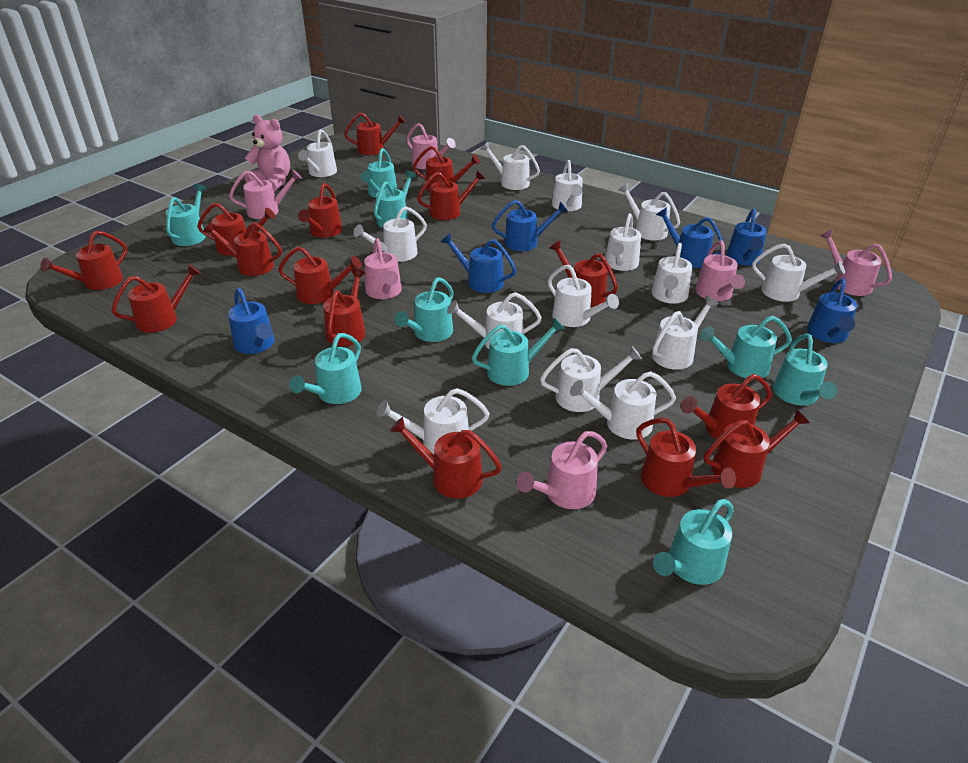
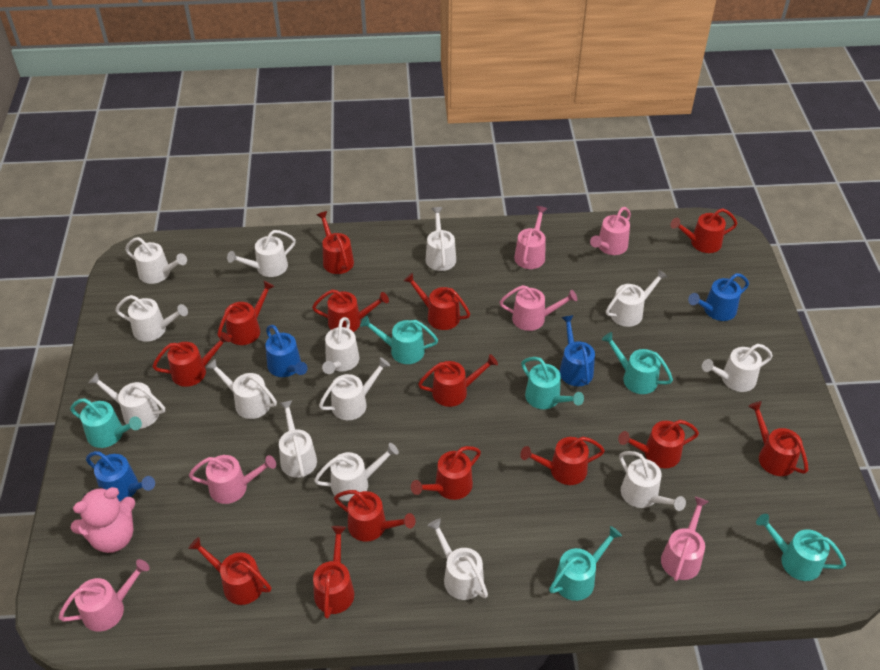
blue watering can: [228,288,275,354] [441,233,516,293] [492,200,568,251] [656,207,724,268] [726,208,767,265] [807,278,857,343] = 6 -> [86,451,155,501] [265,325,308,377] [560,315,595,386] [688,273,749,321] = 4
red watering can: [40,231,127,290] [111,264,201,333] [197,203,275,255] [203,222,282,276] [278,247,362,304] [298,183,342,238] [323,269,365,346] [344,113,406,155] [390,417,502,499] [413,146,480,192] [417,170,485,220] [549,240,618,307] [636,418,736,497] [681,374,772,439] [704,409,810,488] = 15 -> [152,332,231,387] [188,537,271,605] [217,281,275,345] [312,289,389,332] [313,526,354,619] [317,211,354,274] [334,490,415,542] [404,273,470,330] [411,446,481,500] [418,354,498,407] [520,437,605,485] [618,420,699,468] [670,208,737,253] [748,401,808,476] = 14
turquoise watering can: [166,184,207,246] [289,333,362,404] [360,148,397,198] [374,171,417,228] [395,277,453,342] [472,317,565,386] [653,499,733,585] [700,316,792,378] [773,334,837,406] = 9 -> [70,398,142,448] [360,316,438,364] [521,357,584,409] [549,526,622,601] [602,332,673,394] [756,514,846,581] = 6

